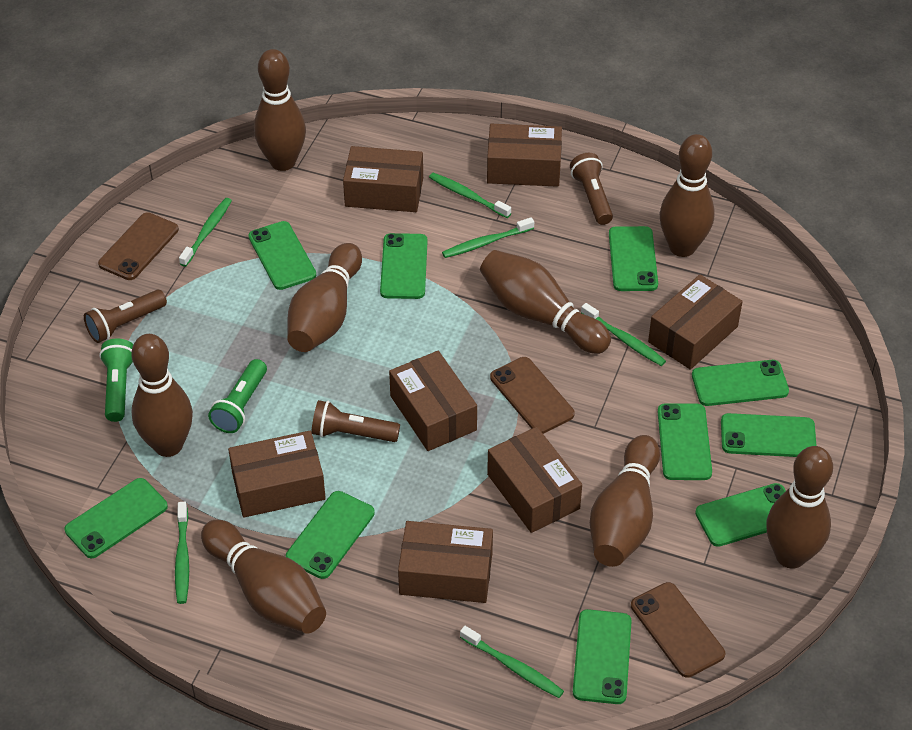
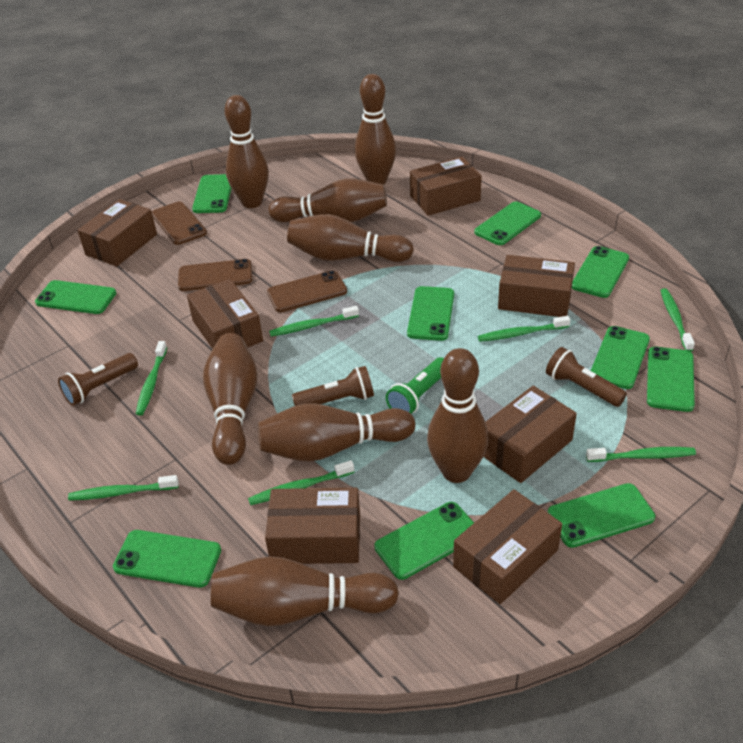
green flashlight: [99,338,133,422] [208,359,267,433] = 2 -> [386,357,444,414] = 1
green toothbrush: [175,502,189,604] [179,198,232,267] [429,173,511,218] [442,217,534,258] [460,626,564,698] [581,303,666,366] = 6 -> [68,475,179,501] [136,341,167,415] [248,460,354,505] [269,306,359,336] [478,316,571,342] [586,447,696,462] [660,288,695,352] = 7

